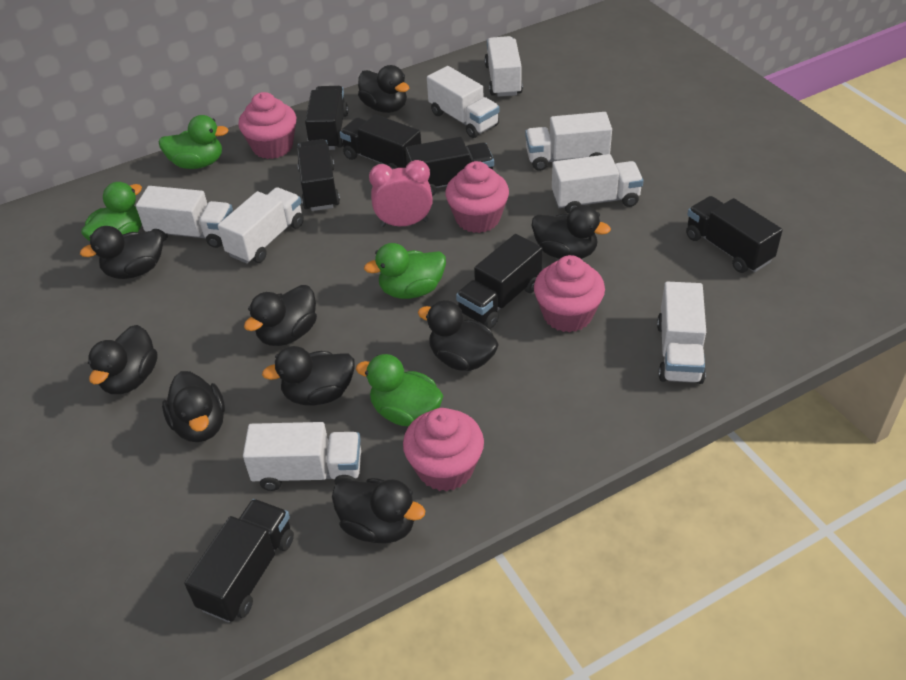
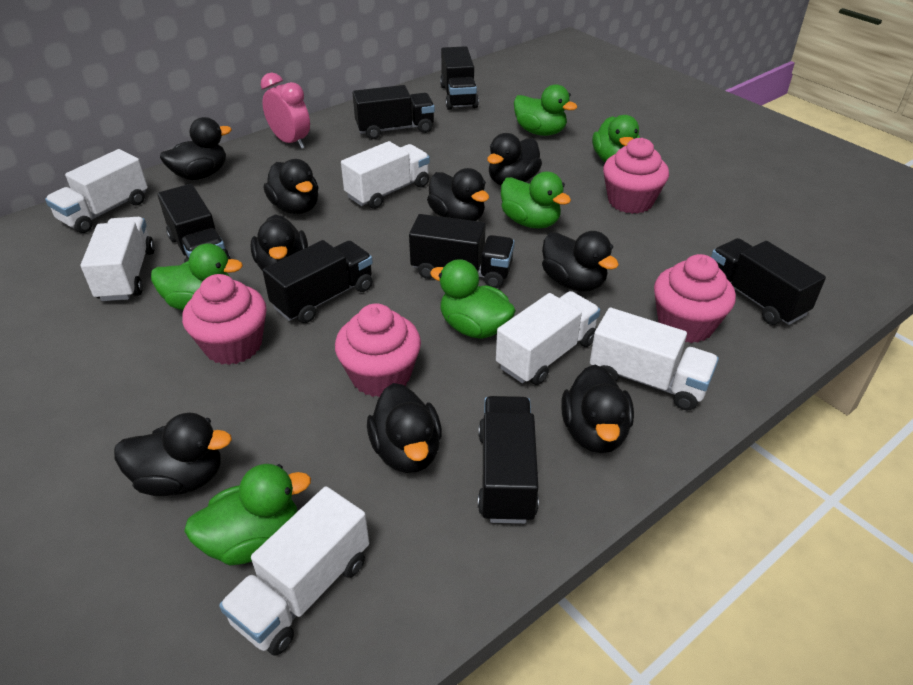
green duck: [81,182,142,241] [159,115,229,169] [356,354,443,426] [364,243,446,299] = 4 -> [151,243,243,310] [184,464,311,565] [430,259,516,339] [501,172,571,229] [514,84,578,136] [592,115,640,162] = 6
white truck: [136,186,233,248] [218,187,304,264] [243,422,361,491] [427,66,499,138] [485,36,523,97] [525,112,612,171] [552,154,644,214] [657,281,706,384] = 8 -> [45,149,148,233] [81,217,155,301] [219,486,369,656] [341,141,430,209] [496,291,600,385] [590,308,719,410] = 6

